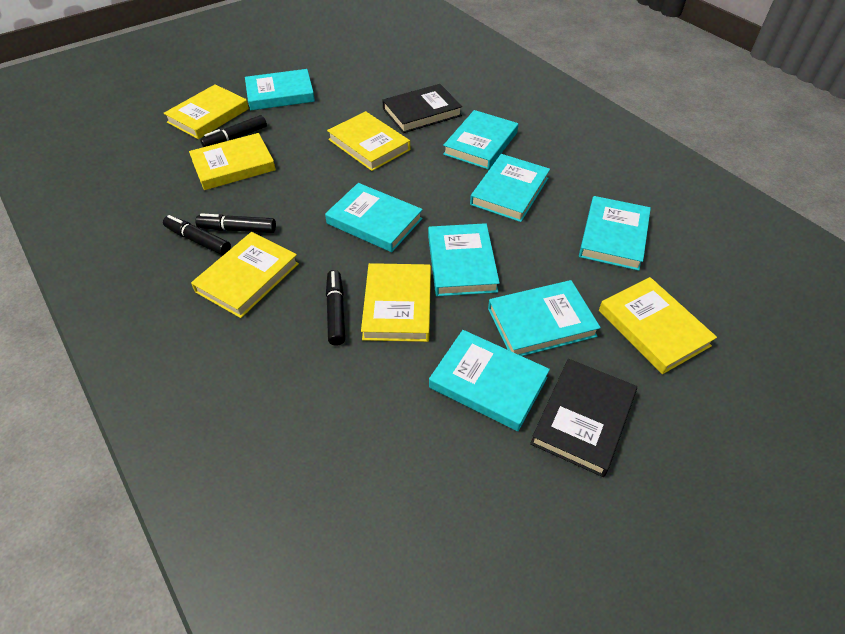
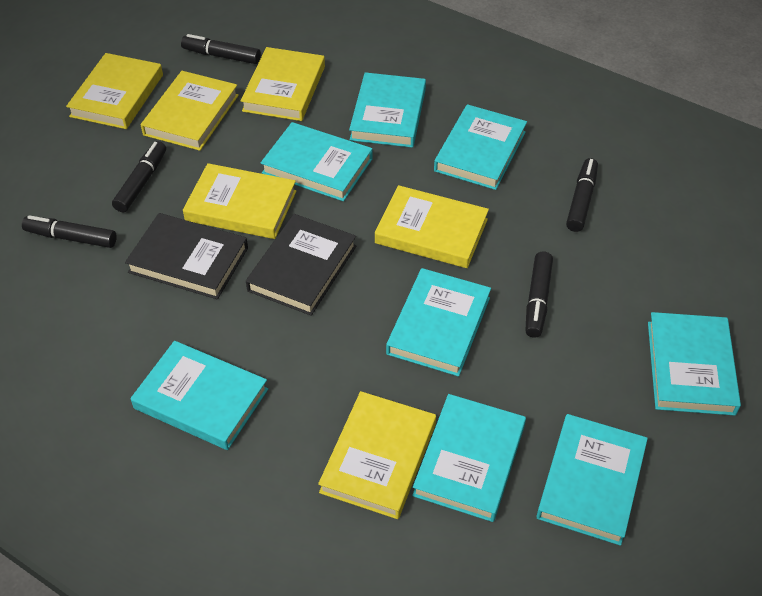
black marker: [163,215,231,255] [196,213,276,233] [200,115,267,147] [326,270,345,346] = 4 -> [22,215,117,248] [112,141,166,213] [181,34,261,64] [525,252,553,338] [566,158,598,232] = 5

